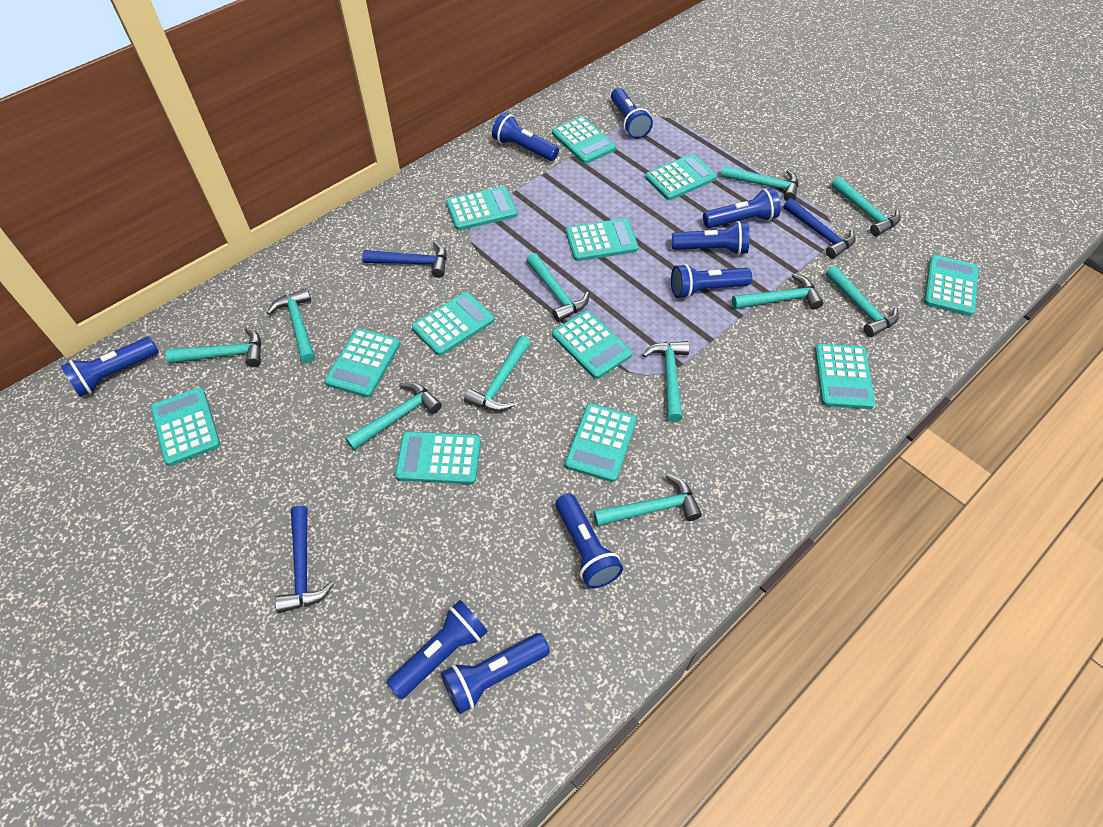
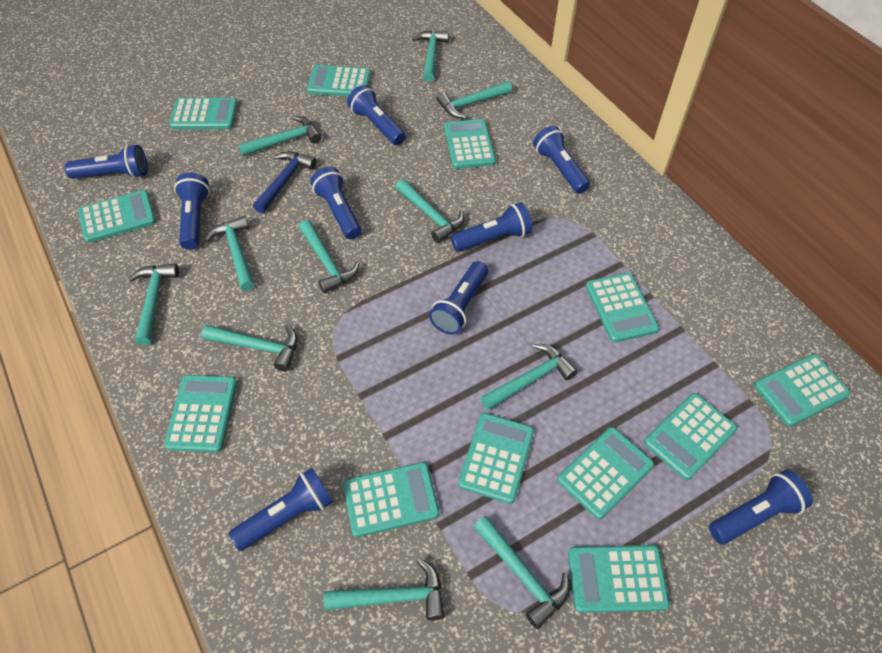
blue hammer: [275,505,334,613] [362,242,447,278] [783,198,856,259] = 3 -> [253,151,316,213] = 1

